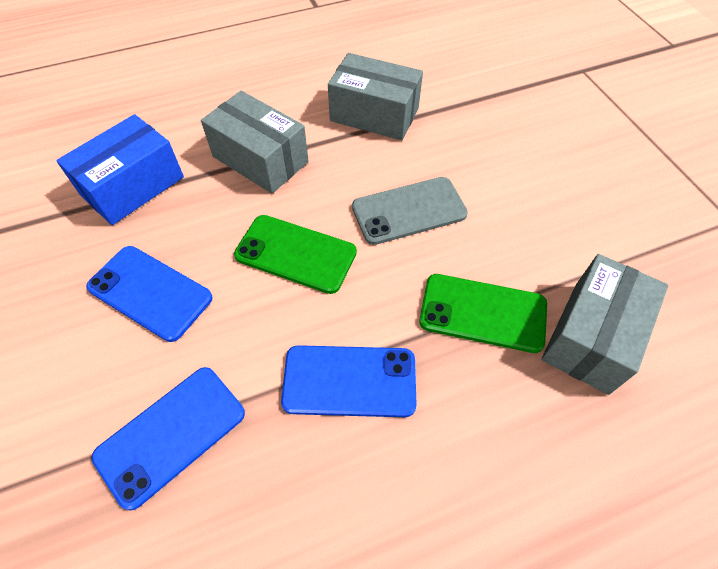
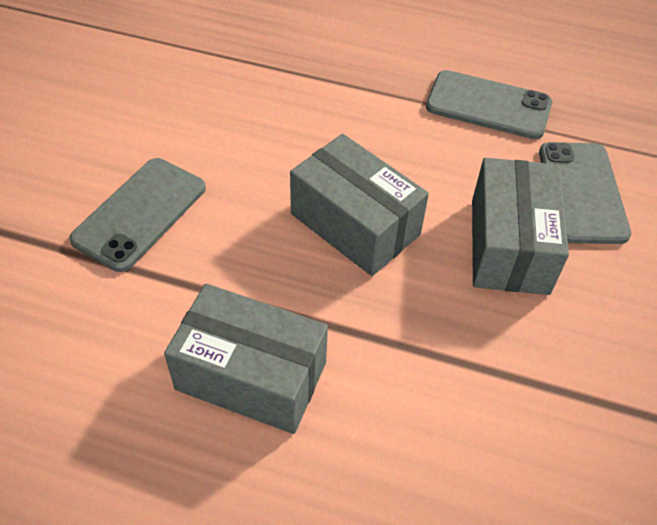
blue box: [56,114,184,225] = 1 -> none = 0
blue phone: [86,246,213,342] [92,367,245,510] [281,345,417,417] = 3 -> none = 0
green phone: [234,215,357,294] [419,274,547,353] = 2 -> none = 0
grey phone: [352,177,468,245] = 1 -> [69,158,206,272] [426,70,552,139] [539,142,631,244] = 3

